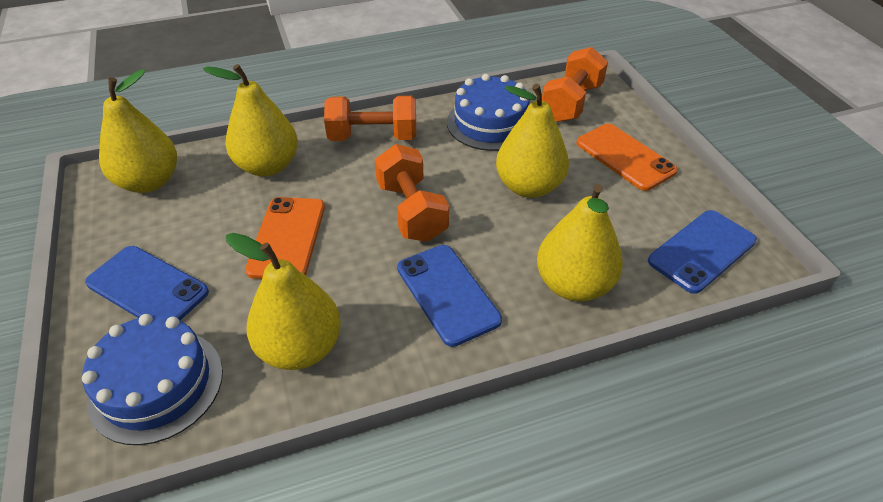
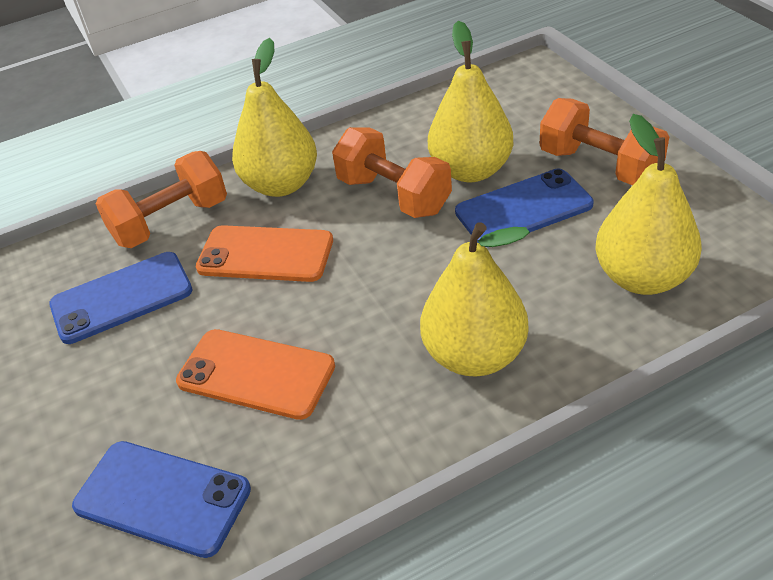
blue cake: [82,314,223,445] [447,74,530,151] = 2 -> none = 0
yellow pear: [99,69,177,193] [203,64,298,176] [226,233,341,370] [496,84,569,198] [537,184,623,301] = 5 -> [232,38,317,197] [420,222,530,376] [428,21,513,182] [595,114,702,295] = 4

